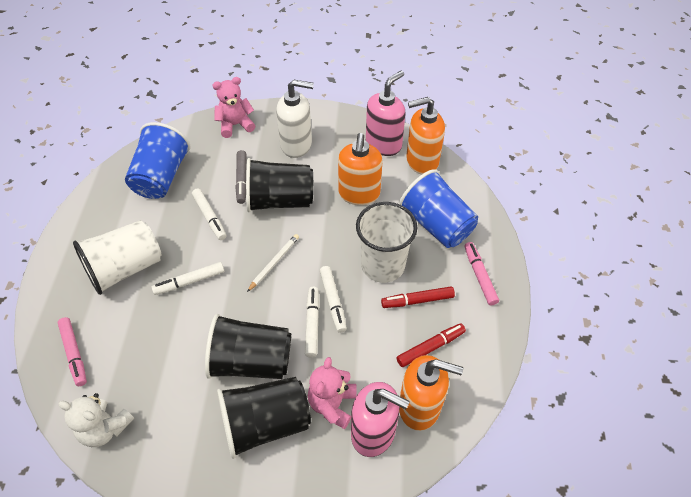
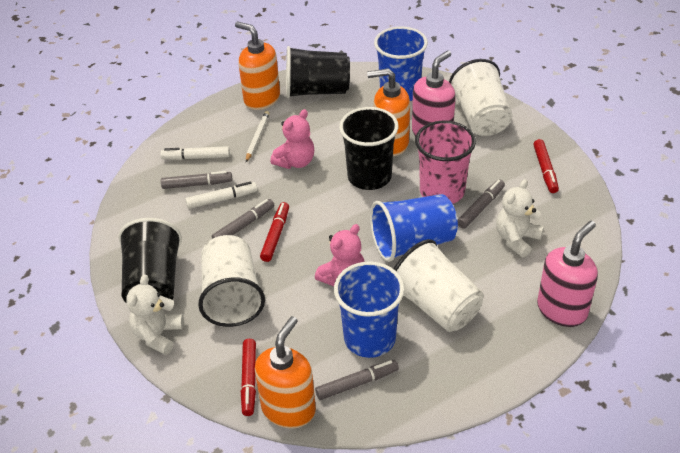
blue cup: [125,122,190,199] [399,169,478,248] = 2 -> [334,262,404,358] [370,194,458,262] [374,26,428,101] = 3
grey marker: [235,150,247,204] = 1 -> [161,171,232,189] [212,199,274,239] [315,360,399,400] [458,180,505,229] = 4
pink cup: none = 0 -> [415,121,476,204] = 1
pink marker: [57,317,87,386] [464,242,499,305] = 2 -> none = 0
red marker: [381,286,455,308] [397,323,466,367] = 2 -> [241,339,256,416] [260,202,289,262] [533,139,559,193] = 3
white cup: [73,220,161,295] [356,202,417,283] = 2 -> [198,235,265,327] [393,239,484,332] [449,59,512,136] = 3
white marker: [151,262,224,295] [192,188,227,240] [305,287,319,358] [320,266,347,333] = 4 -> [160,146,230,160] [185,181,257,209] = 2
white soap dispenser: [276,80,314,158] = 1 -> none = 0
white teddy bear: [58,393,134,447] = 1 -> [126,274,184,355] [496,179,544,258] = 2

